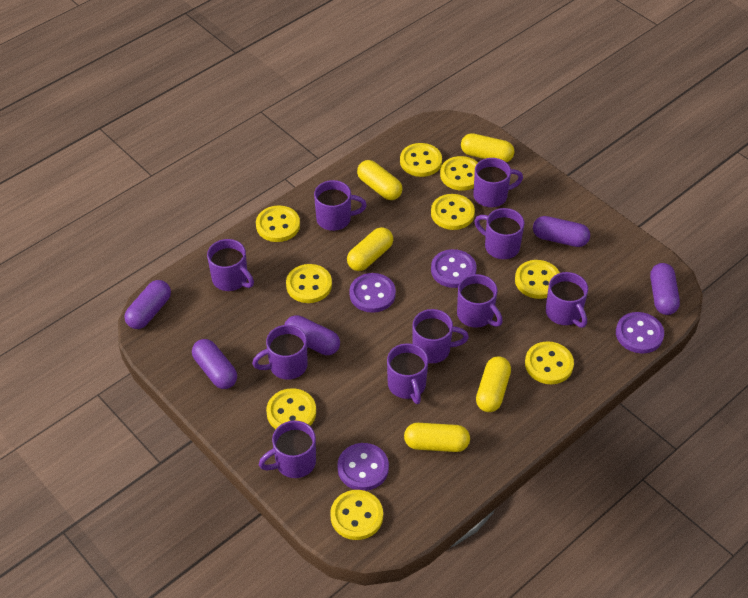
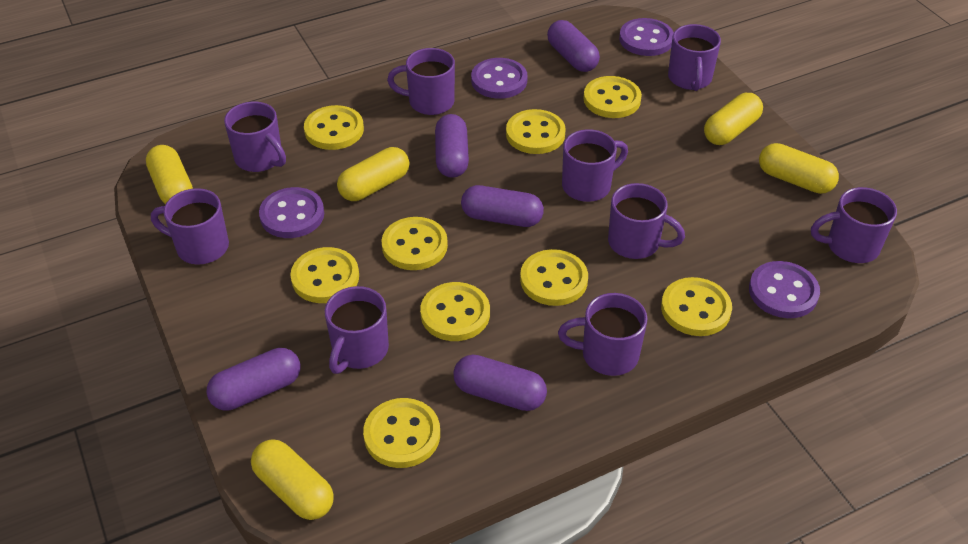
purple mug: [207,239,254,291] [252,325,308,380] [259,420,316,478] [314,180,367,231] [387,343,428,404] [413,309,469,363] [457,274,503,328] [473,158,523,207] [474,208,524,259] [546,272,588,328] = 10 -> [151,188,229,265] [224,102,286,172] [325,286,389,374] [387,48,455,115] [558,293,647,376] [562,129,628,202] [608,183,685,259] [668,24,721,91] [811,187,897,263] = 9

